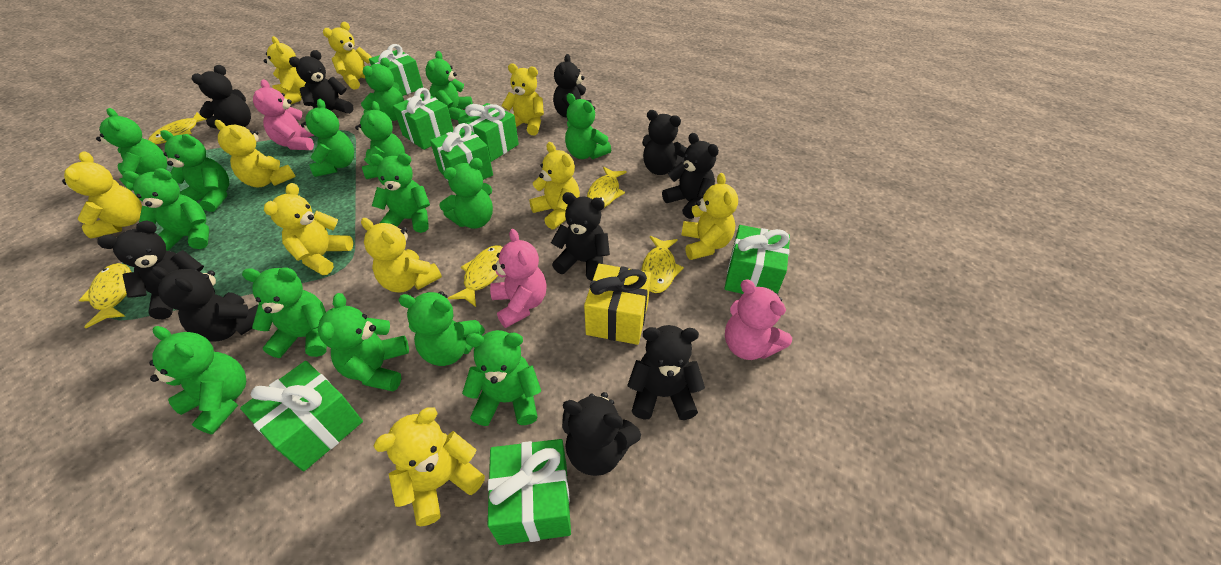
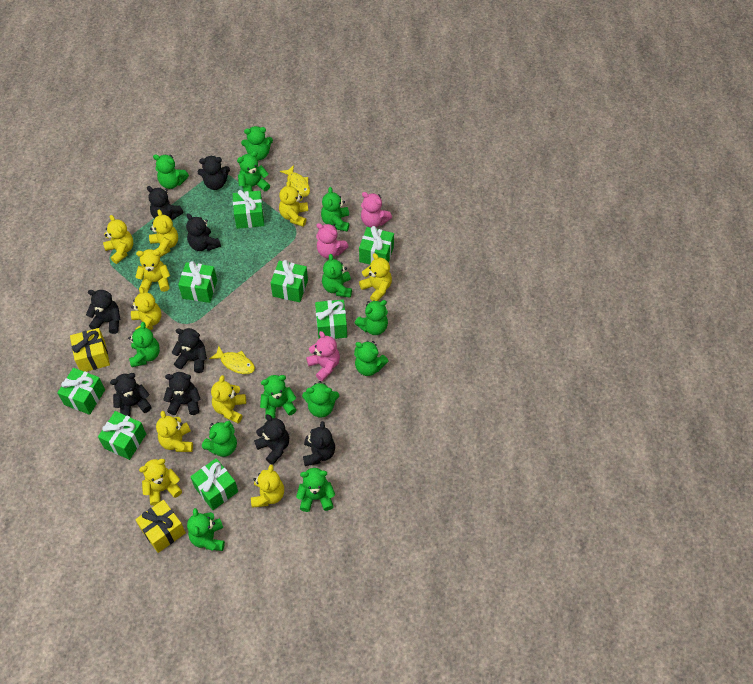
black teddy bear: [97,221,215,319] [152,266,258,342] [192,65,251,129] [289,50,354,114] [551,192,610,281] [553,54,592,118] [562,392,641,476] [627,325,705,420] [642,110,687,175] [662,133,719,219] = 10 -> [86,290,121,334] [110,373,151,417] [147,186,184,220] [163,372,201,415] [172,328,207,373] [186,213,221,251] [197,156,230,190] [254,414,289,465] [303,421,335,466] = 9
green gift: [240,361,363,471] [369,44,423,96] [393,88,453,150] [430,123,493,181] [458,103,519,162] [488,439,571,545] [724,225,790,294] = 7 -> [57,368,105,415] [98,411,146,460] [178,261,217,303] [190,458,238,510] [233,190,264,229] [271,260,308,302] [315,300,347,339] [359,226,394,265] = 8
green teddy bear: [96,108,167,191] [122,168,209,251] [149,326,247,434] [160,130,229,212] [242,267,327,358] [301,99,354,177] [318,293,409,391] [355,101,405,179] [361,58,404,121] [369,153,430,233] [398,291,485,366] [425,51,473,120] [439,158,493,229] [462,330,541,426] [565,93,611,159] = 15 -> [128,322,160,367] [153,154,189,189] [187,508,225,551] [202,421,237,457] [237,151,270,192] [241,126,273,160] [260,375,296,418] [296,468,335,512] [302,381,339,418] [321,187,349,231] [322,254,352,298] [354,341,388,376] [355,300,388,335] = 13
yellow fish: [79,263,131,328] [148,112,206,144] [448,245,503,307] [587,167,627,208] [641,236,684,293] = 5 -> [209,346,255,374] [280,165,310,197] = 2
yellow gift: [584,264,651,345] = 1 -> [70,328,110,372] [135,500,186,553] = 2

